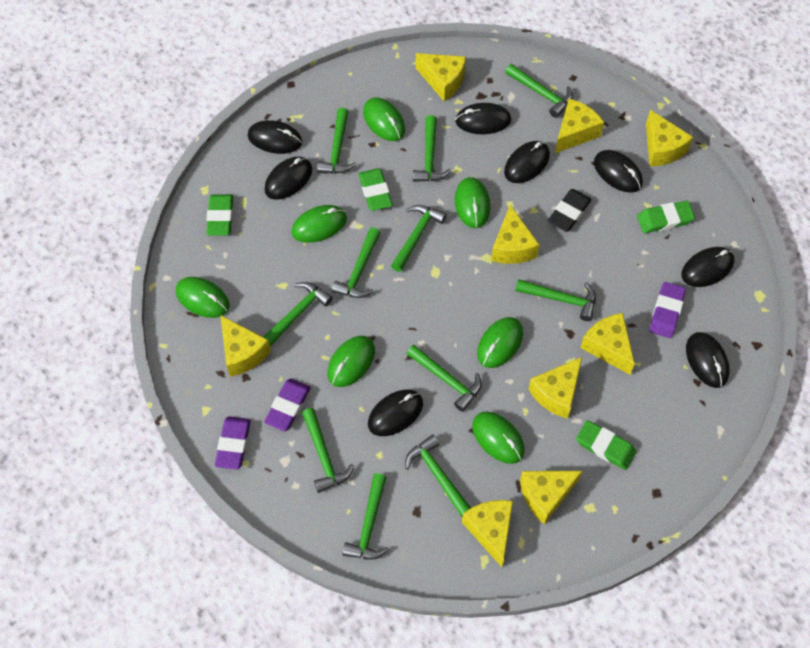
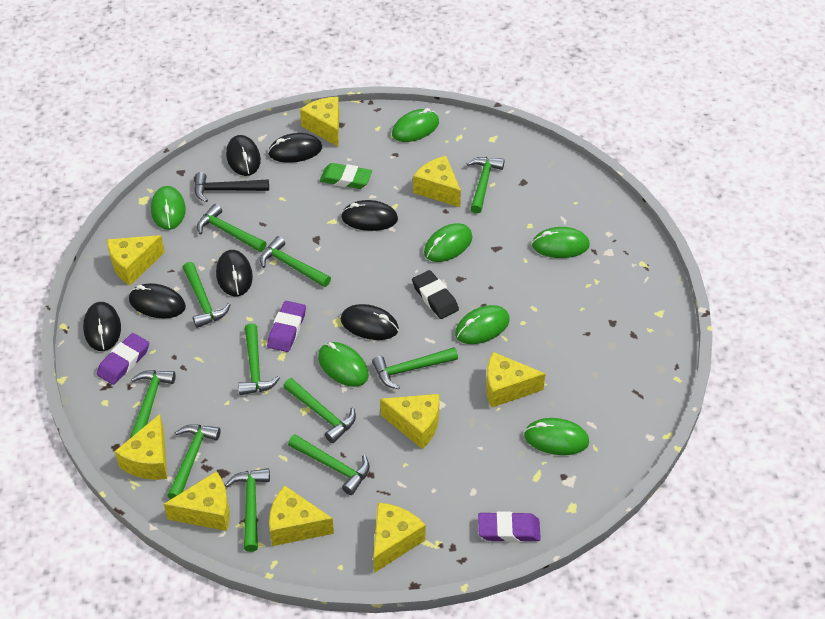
black hammer: none = 0 -> [194,172,269,202] = 1
black mouse: [248,120,302,154] [264,157,312,200] [368,389,423,436] [455,103,511,134] [504,141,550,183] [594,150,643,193] [682,247,734,287] [686,332,730,388] = 8 -> [83,302,121,351] [129,283,186,318] [216,250,253,296] [226,135,261,176] [268,133,322,163] [341,200,398,231] [341,304,399,340] = 7
green eraser: [206,194,233,235] [358,168,393,211] [576,420,637,470] [637,201,695,233] = 4 -> [320,163,372,189] = 1

